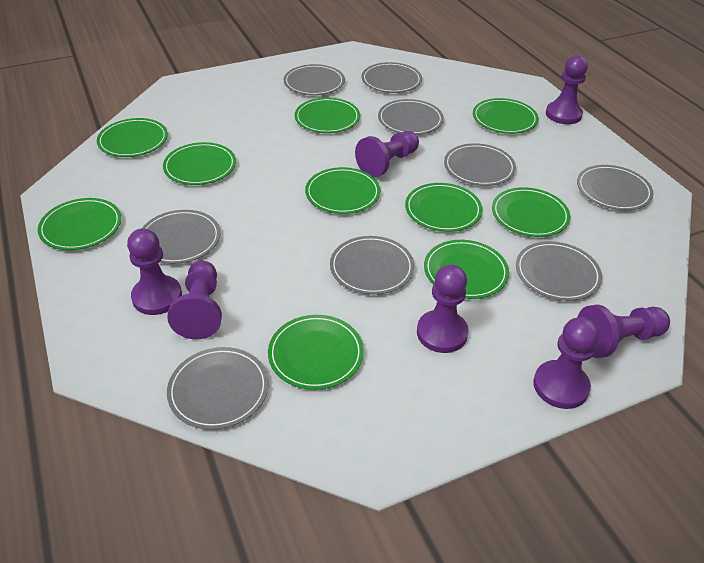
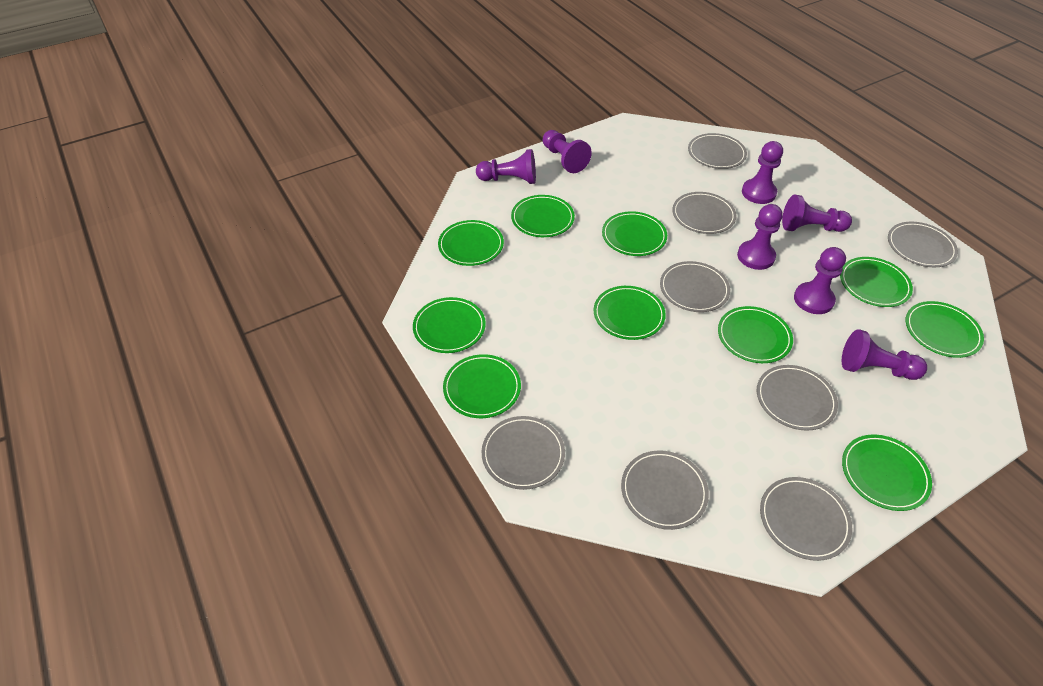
grey plate: [142,210,220,264] [167,347,269,430] [284,64,345,95] [330,236,414,295] [361,62,422,93] [378,99,444,135] [444,143,516,186] [516,241,602,301] [577,165,654,210] = 9 -> [482,416,565,490] [621,450,709,530] [660,261,730,312] [672,192,737,234] [688,133,747,169] [757,365,838,431] [760,477,853,561] [888,221,958,267] = 8

